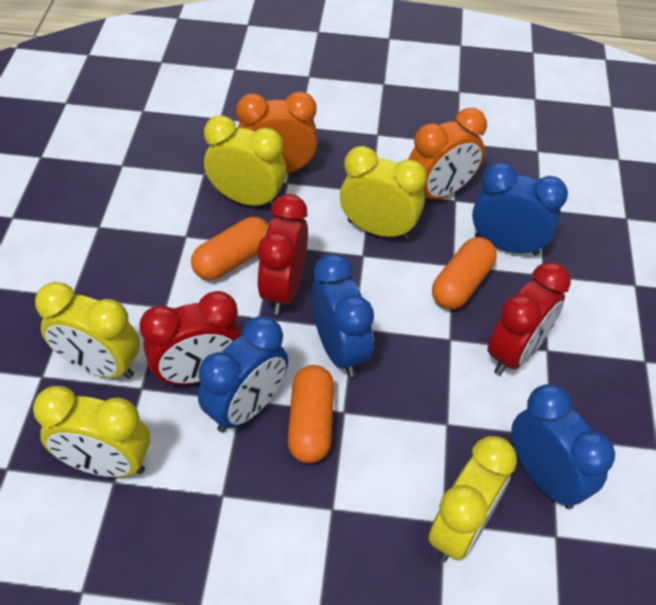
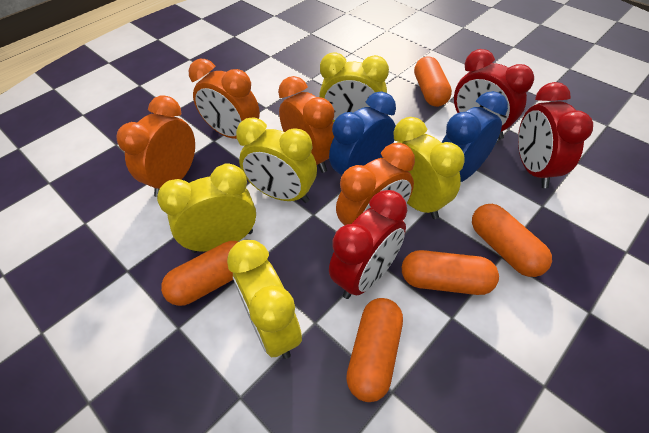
blue clock: [198,316,288,433] [311,254,374,377] [472,162,568,255] [511,384,615,509] = 4 -> [329,91,396,176] [441,91,508,182] = 2
orange capsule: [191,217,268,280] [288,365,334,463] [432,237,497,309] = 3 -> [161,241,238,306] [346,298,403,402] [402,250,499,295] [414,56,452,107] [472,204,552,277] = 5
orange clock: [236,91,317,174] [409,108,487,199] = 2 -> [116,95,195,197] [188,59,260,139] [278,76,334,173] [336,143,415,225] = 4

